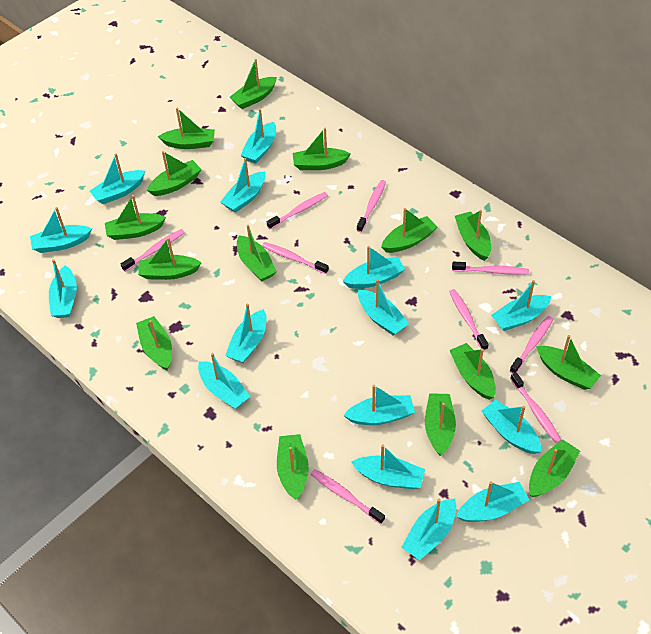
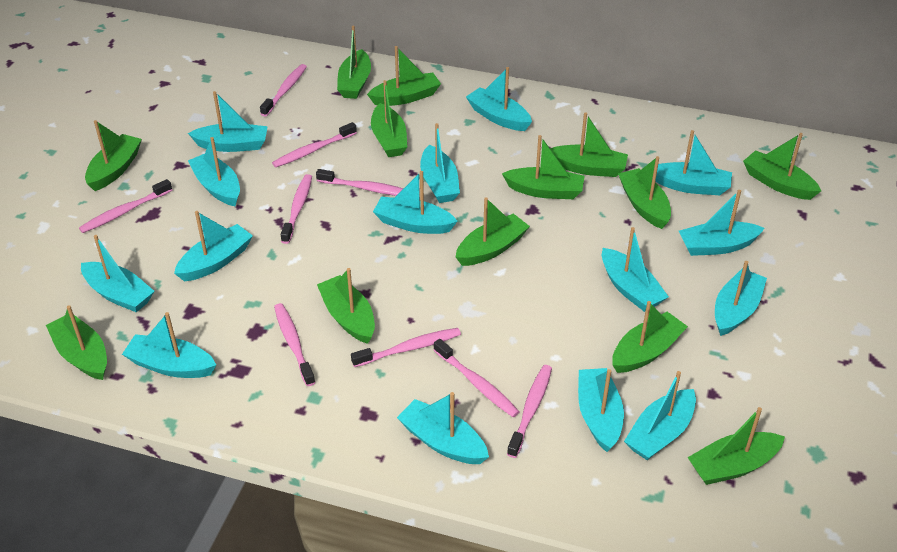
green boat: [105,195,166,240] [136,316,172,370] [138,237,202,280] [147,151,202,196] [158,108,215,149] [229,59,277,109] [237,225,277,281] [277,434,309,500] [293,128,351,170] [381,208,437,253] [425,393,456,456] [450,343,496,400] [455,210,491,261] [529,439,580,497] [536,335,601,390] = 15 -> [46,305,107,380] [85,120,142,191] [317,268,375,344] [337,26,371,99] [367,46,441,106] [371,80,407,157] [456,197,530,266] [502,135,585,199] [550,112,628,177] [612,301,688,373] [618,156,671,229] [688,407,785,485] [743,133,821,200] = 13

